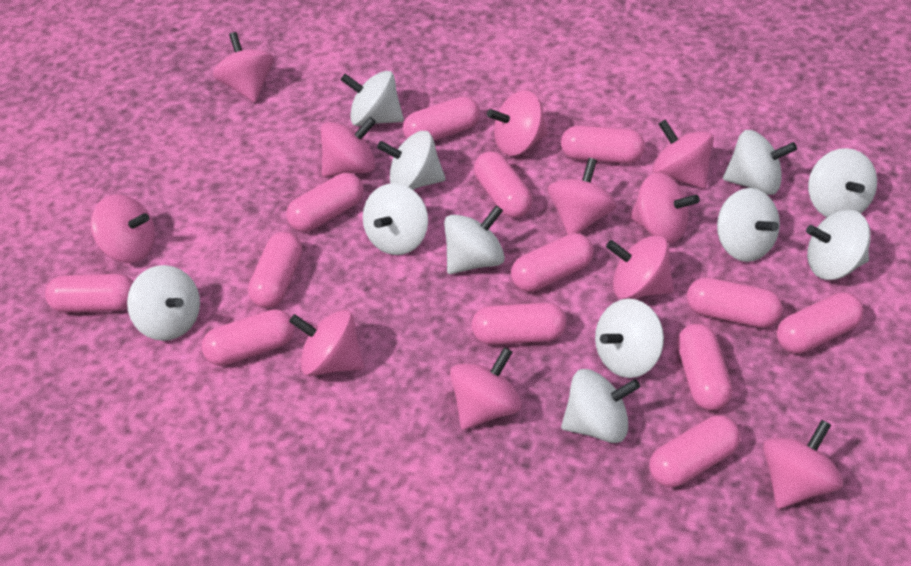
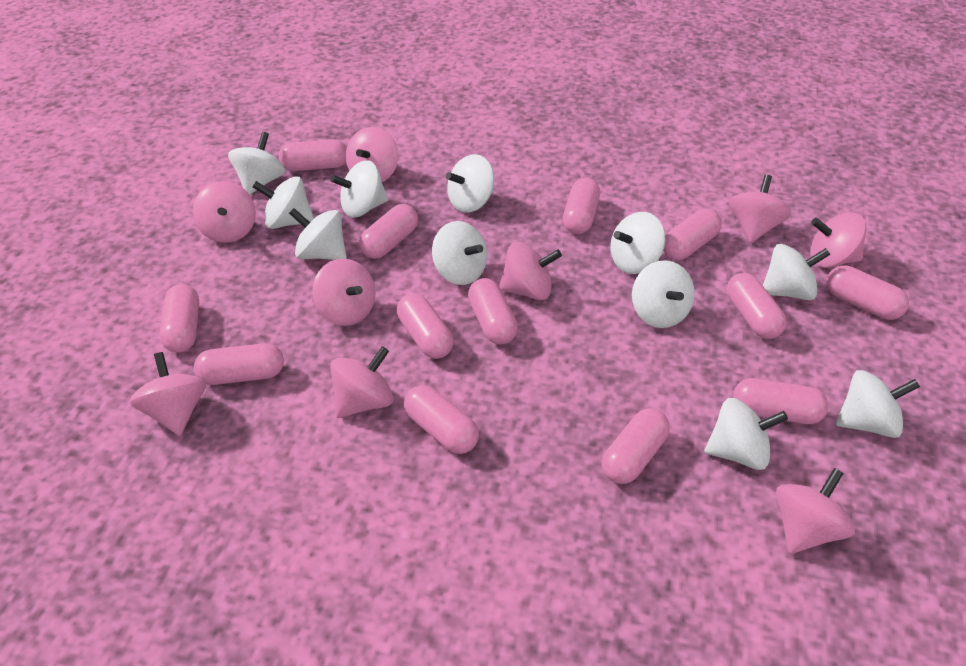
pink spinning top: [91,195,155,263] [213,32,274,103] [289,310,364,376] [321,117,376,177] [450,347,522,430] [487,90,548,156] [547,158,617,234] [606,235,674,299] [630,172,700,243] [652,119,714,189] [763,420,843,509] = 11 -> [130,352,206,436] [193,181,256,243] [312,259,376,326] [330,346,394,418] [346,127,399,182] [499,242,562,300] [729,175,791,243] [776,468,855,554] [810,212,867,268] = 9

